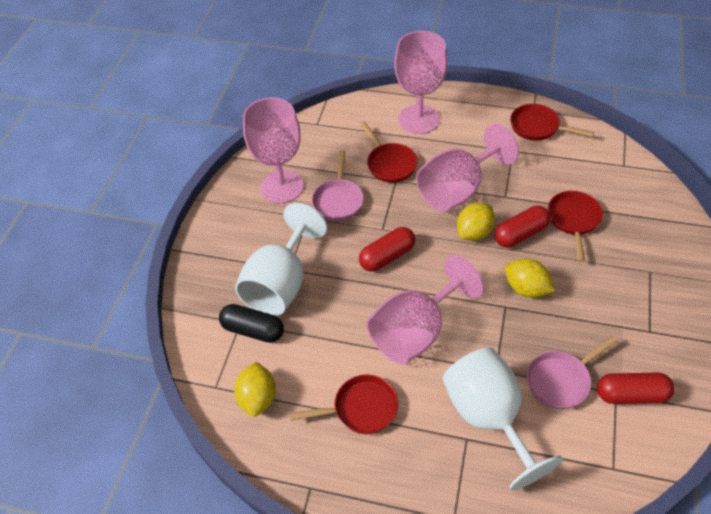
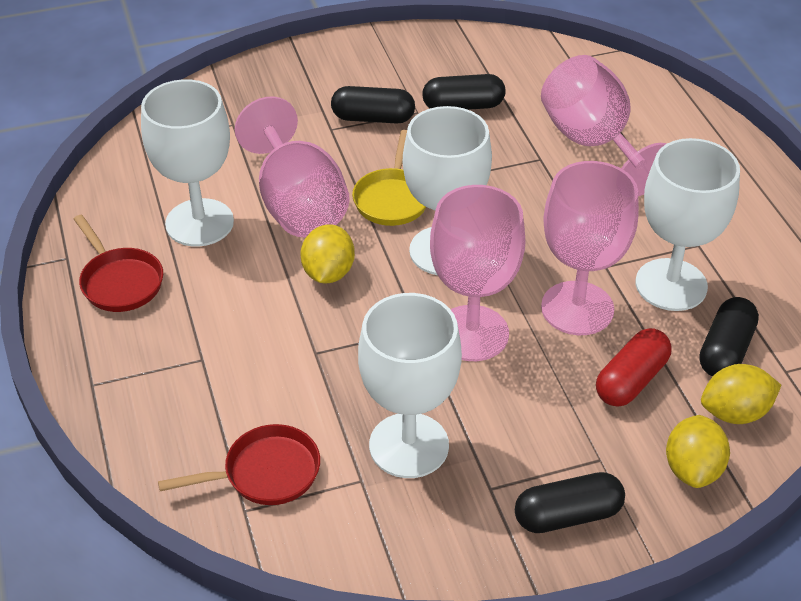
black capsule: [219,304,284,343] = 1 -> [331,86,415,123] [422,74,505,110] [515,472,625,533] [699,297,759,377] = 4
pink pan: [312,150,364,221] [527,336,617,409] = 2 -> none = 0
red capsule: [359,227,416,272] [494,206,551,247] [597,373,675,404] = 3 -> [596,328,672,407] = 1
red pan: [290,375,398,434] [360,122,418,183] [510,104,594,141] [548,191,603,262] = 4 -> [74,215,163,312] [158,424,320,505] = 2
white goblet: [235,203,327,316] [443,347,563,490] = 2 -> [141,79,234,247] [358,293,462,478] [403,106,492,275] [636,138,740,311] = 4
yellow pan: none = 0 -> [352,130,426,226] = 1

